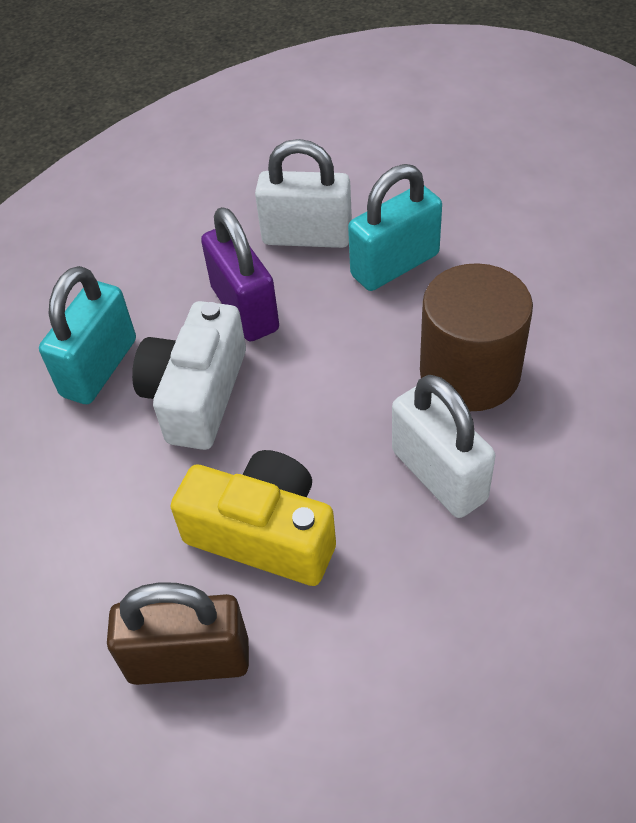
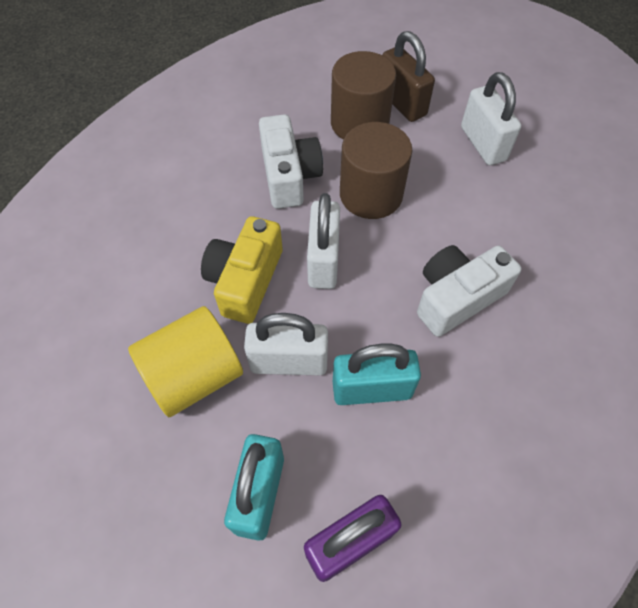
brown cylinder: [420,263,533,411] = 1 -> [331,51,396,140] [340,122,412,219] = 2
white camera: [132,301,246,450] = 1 -> [259,114,323,209] [417,245,521,337] = 2
white padlock: [255,139,352,248] [392,375,495,518] = 2 -> [244,313,328,375] [307,193,340,289] [461,72,521,165] = 3
yellow cylinder: none = 0 -> [128,306,243,417] = 1

